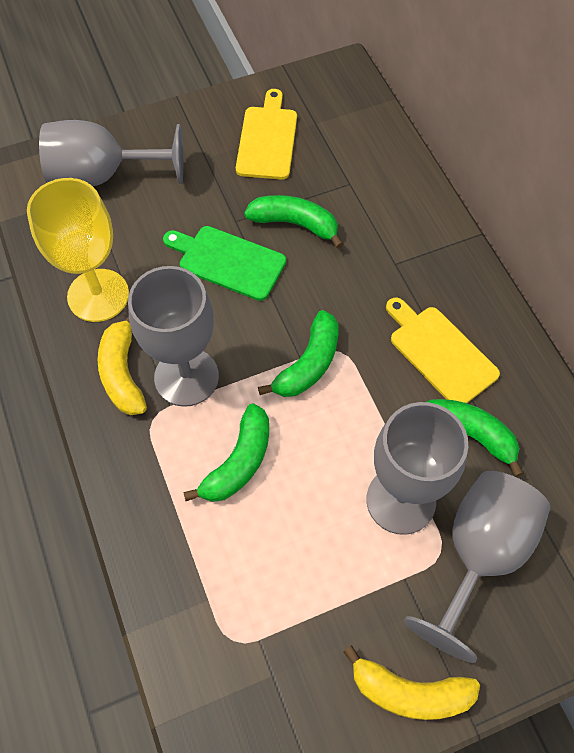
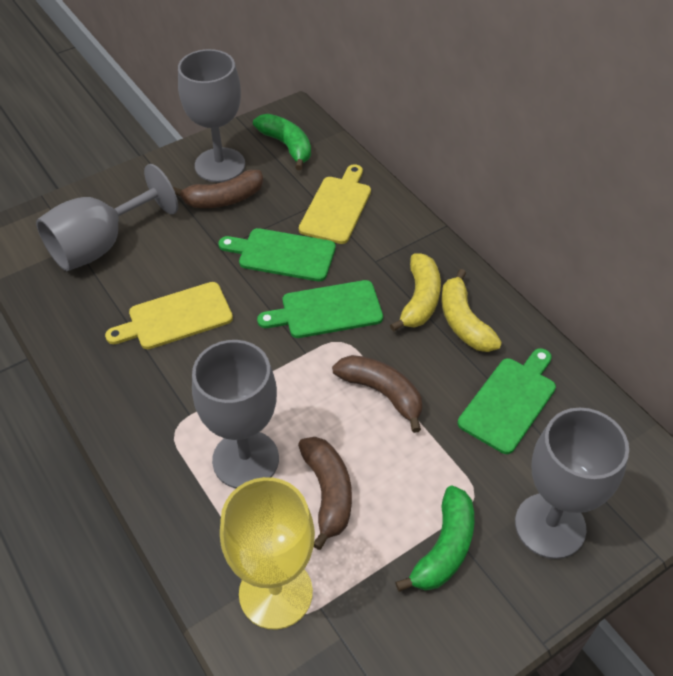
brown banana: none = 0 -> [173,170,263,208] [298,437,352,550] [332,355,422,433] = 3
green banana: [183,404,269,502] [244,195,343,249] [258,310,338,397] [427,399,523,477] = 4 -> [253,114,311,170] [395,486,475,592] = 2
green cutting board: [163,226,286,301] = 1 -> [218,228,336,281] [257,280,383,338] [458,348,556,454] = 3

